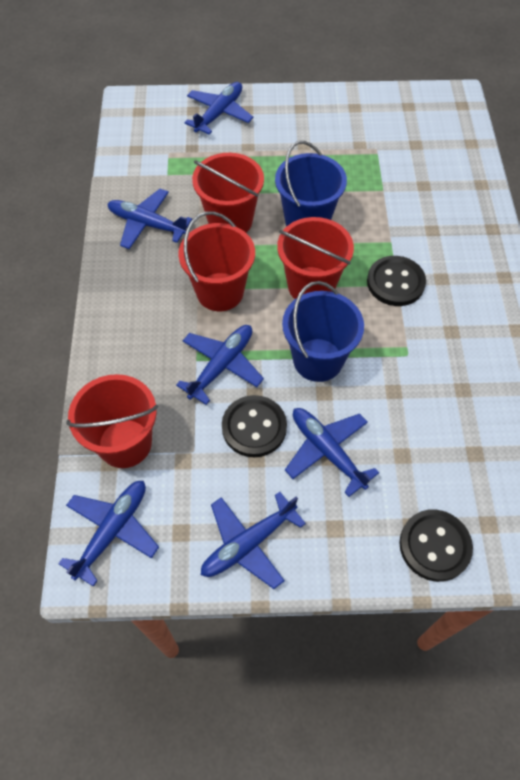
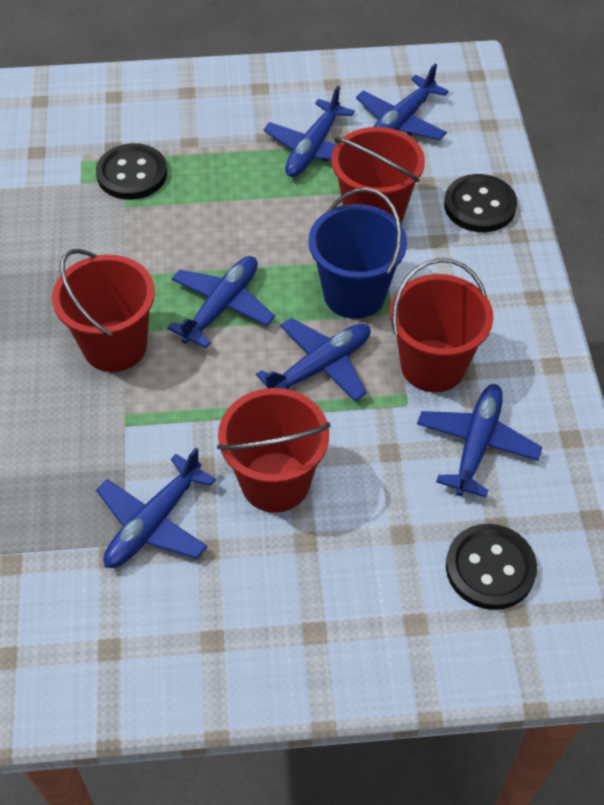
blue bucket: [275,141,347,227] [282,281,364,382] = 2 -> [308,188,407,319] = 1

